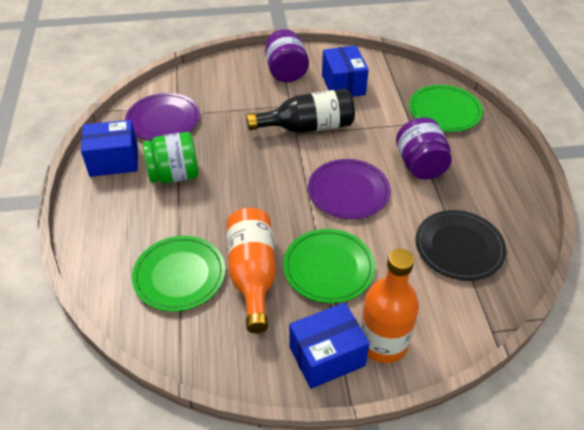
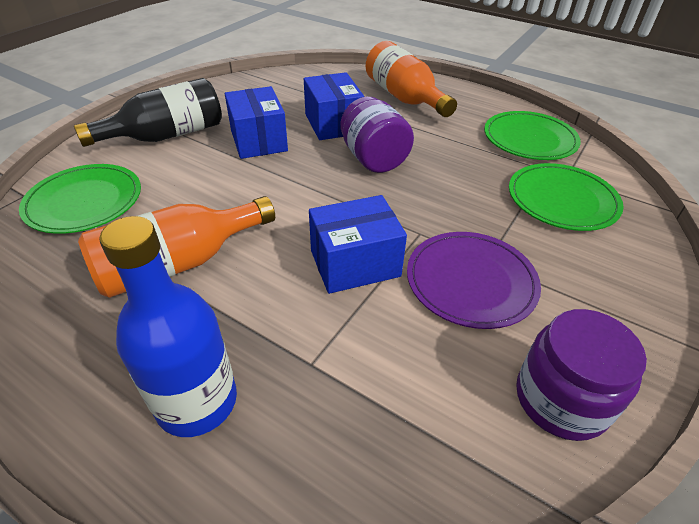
black plate: [415,210,506,281] = 1 -> none = 0
blue bottle: none = 0 -> [99,216,237,437] = 1
green jar: [143,132,199,183] = 1 -> none = 0
purple plate: [125,93,200,141] [308,159,391,219] = 2 -> [407,232,541,329] = 1

